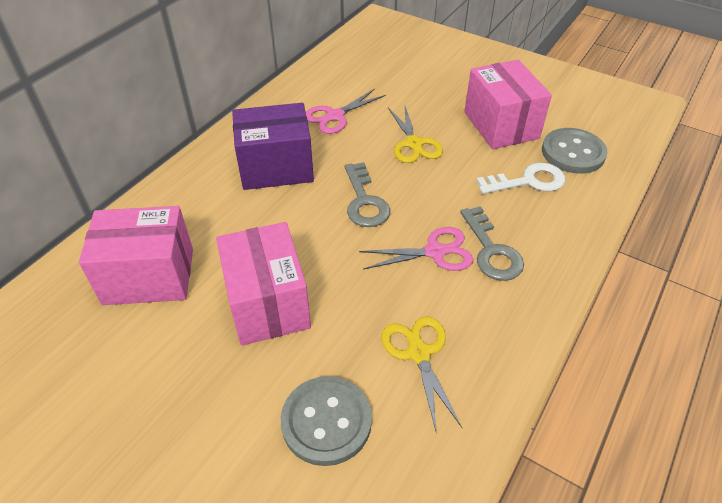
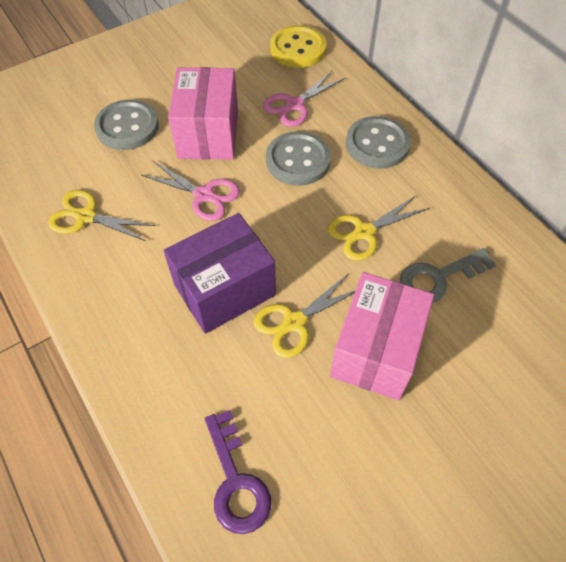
grey button: [281,376,372,466] [542,128,608,174] = 2 -> [94,99,159,150] [266,131,331,186] [346,116,411,168] = 3
grey key: [345,162,390,227] [460,206,524,281] = 2 -> [400,248,496,303] = 1
pink box: [79,206,193,305] [216,222,311,345] [464,60,552,149] = 3 -> [168,67,238,160] [330,272,434,400] = 2
purple key: none = 0 -> [205,410,271,534] = 1
white key: [476,163,565,194] = 1 -> none = 0
yellow button: none = 0 -> [270,25,327,68] = 1
yellow scissors: [381,316,462,434] [388,106,443,163] = 2 -> [48,190,156,242] [254,273,356,358] [327,195,430,261] = 3

